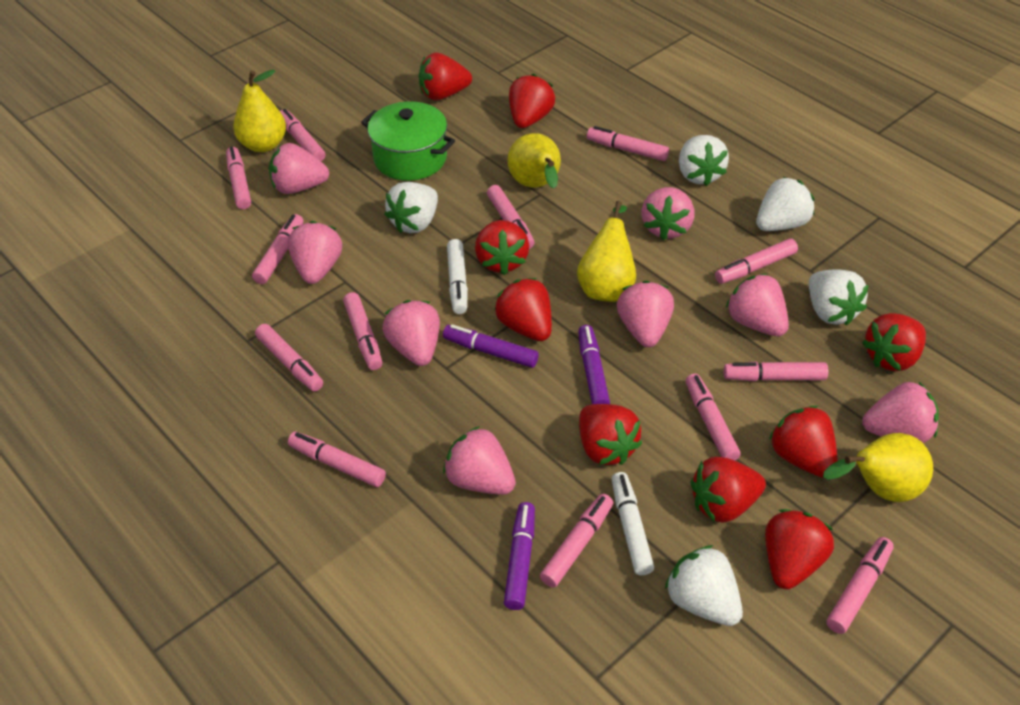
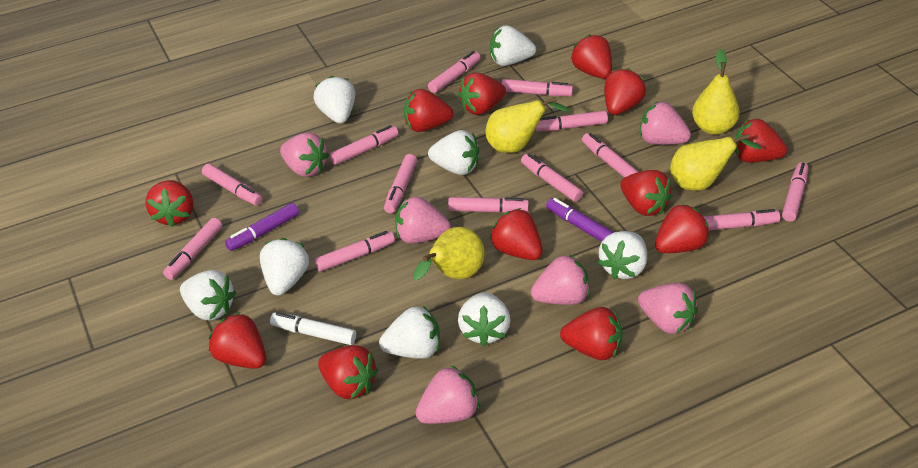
green pot: [361,101,455,181] = 1 -> none = 0
pink strawberry: [269,143,329,194] [288,221,342,284] [382,300,440,366] [443,426,516,495] [617,280,674,347] [641,187,695,240] [726,274,789,336] [862,382,939,443] = 8 -> [280,132,329,177] [395,197,451,244] [415,365,480,424] [531,255,590,305] [638,283,698,334] [640,102,691,145] = 6
purple marker: [443,324,539,368] [504,502,535,610] [578,325,610,404] = 3 -> [225,203,299,251] [546,198,614,242] = 2
red strawberry: [419,53,472,100] [475,220,529,275] [494,278,552,341] [509,74,555,128] [579,404,642,465] [691,456,766,523] [765,509,834,589] [769,406,838,478] [862,313,926,371] = 9 -> [145,180,193,227] [209,312,266,369] [318,345,378,399] [404,89,454,132] [458,73,506,115] [489,208,543,260] [560,307,622,360] [571,34,612,79] [604,68,646,115] [620,170,672,216] [655,203,710,253] [734,119,787,163] = 12
white marker: [447,239,468,314] [612,472,654,575] = 2 -> [270,312,356,345] = 1
white strawberry: [384,182,438,233] [665,545,743,626] [679,135,729,186] [756,177,814,231] [809,269,868,326] = 5 -> [180,270,236,320] [260,238,309,296] [313,76,355,124] [379,306,440,359] [428,130,479,175] [458,292,510,346] [490,25,536,66] [598,231,647,280] = 8

